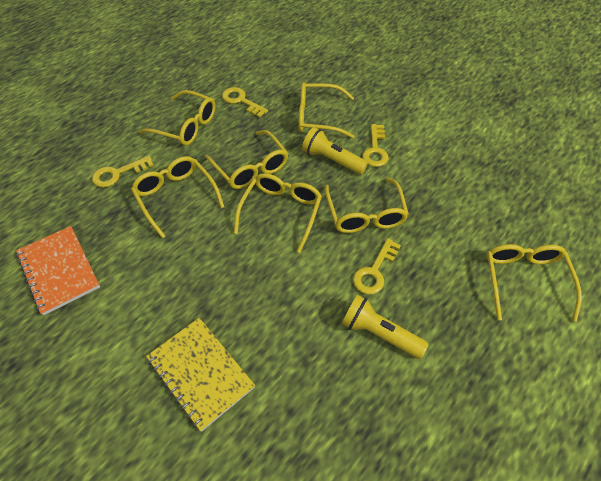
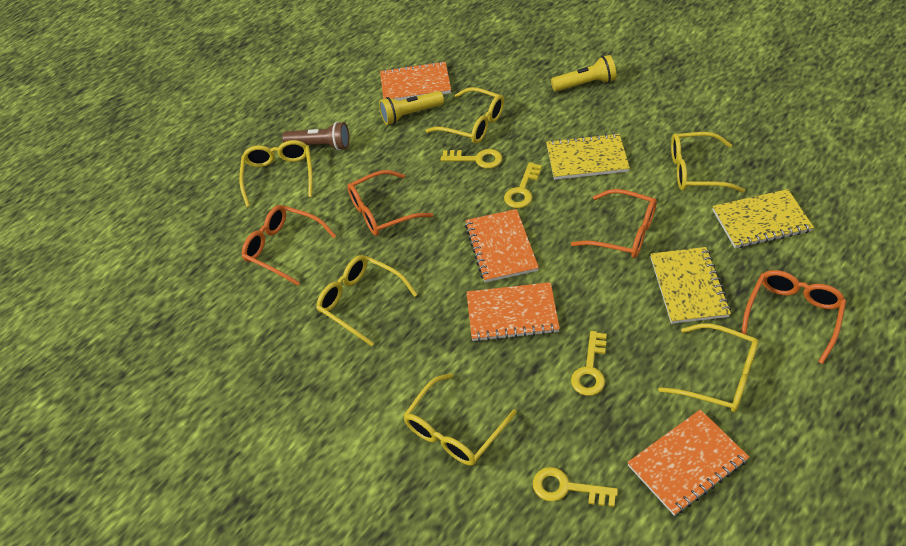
brown flashlight: none = 0 -> [282,122,349,150] = 1
orange glasses: none = 0 -> [242,205,336,286] [347,170,433,236] [571,189,657,258] [741,270,846,364] = 4
orange notebook: [16,226,100,315] = 1 -> [380,61,451,101] [465,209,539,283] [466,282,560,342] [627,409,749,516] = 4
yellow glasses: [131,156,224,239] [139,90,216,145] [205,130,288,189] [234,173,322,253] [299,82,354,138] [324,178,409,233] [486,244,582,322] = 7 -> [239,140,313,207] [316,255,418,346] [403,373,517,466] [425,87,504,144] [658,323,759,412] [671,132,745,193] = 6
yellow notebook: [146,318,255,432] = 1 -> [546,133,630,180] [650,247,731,324] [712,189,814,248] = 3

